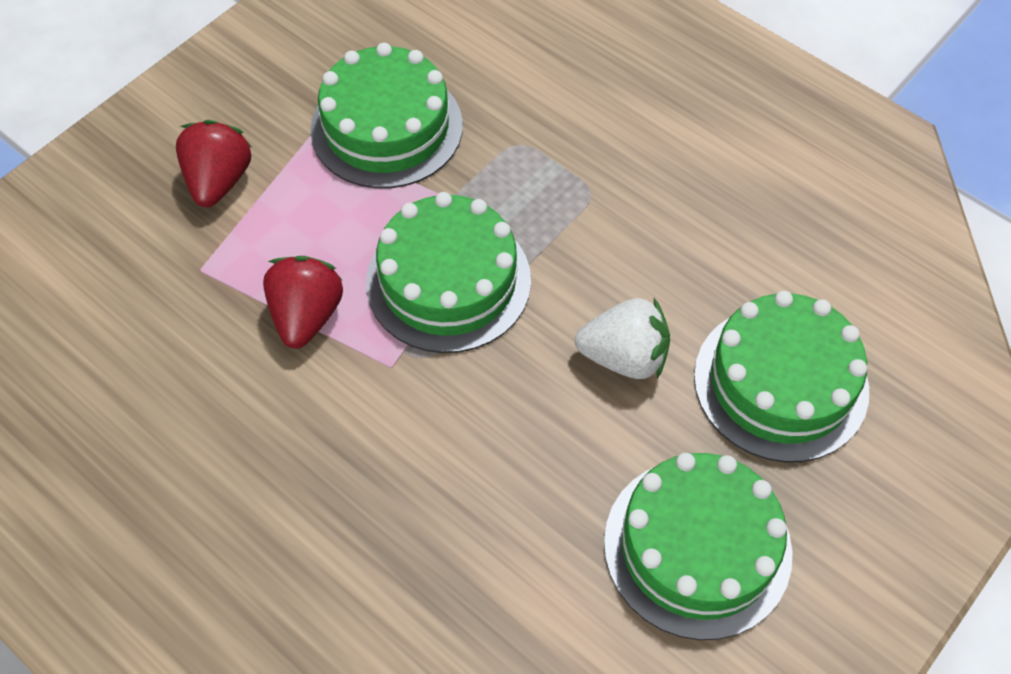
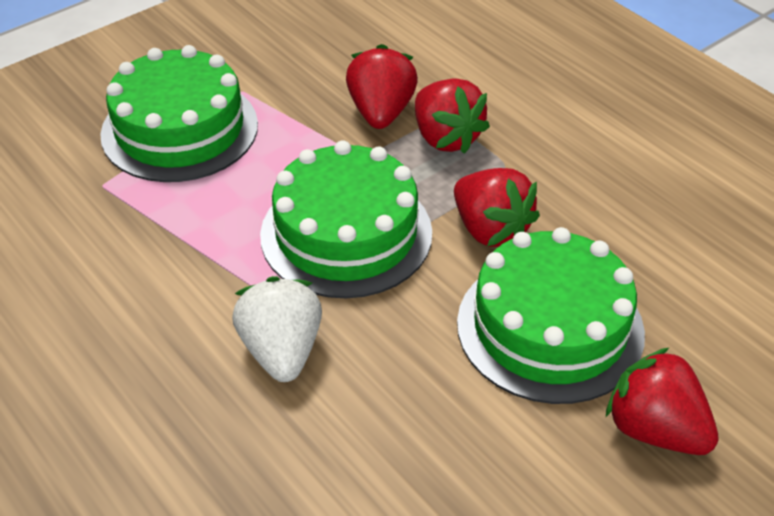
green cake: [310,43,463,188] [366,192,531,353] [604,453,793,640] [694,291,869,462] = 4 -> [100,45,258,182] [260,140,432,298] [457,227,645,404] = 3
red strawberry: [176,120,251,207] [263,256,343,349] = 2 -> [346,44,418,129] [415,78,490,154] [454,168,540,247] [606,347,719,455] = 4

